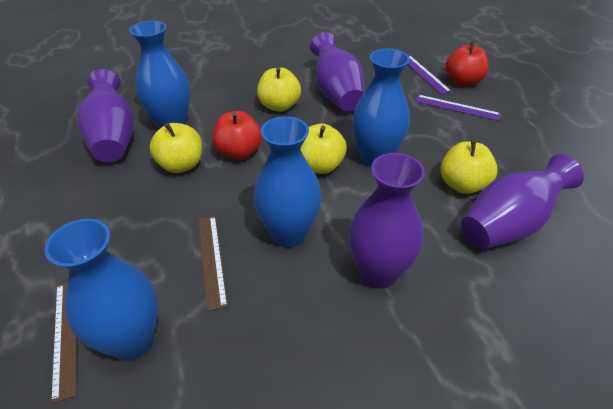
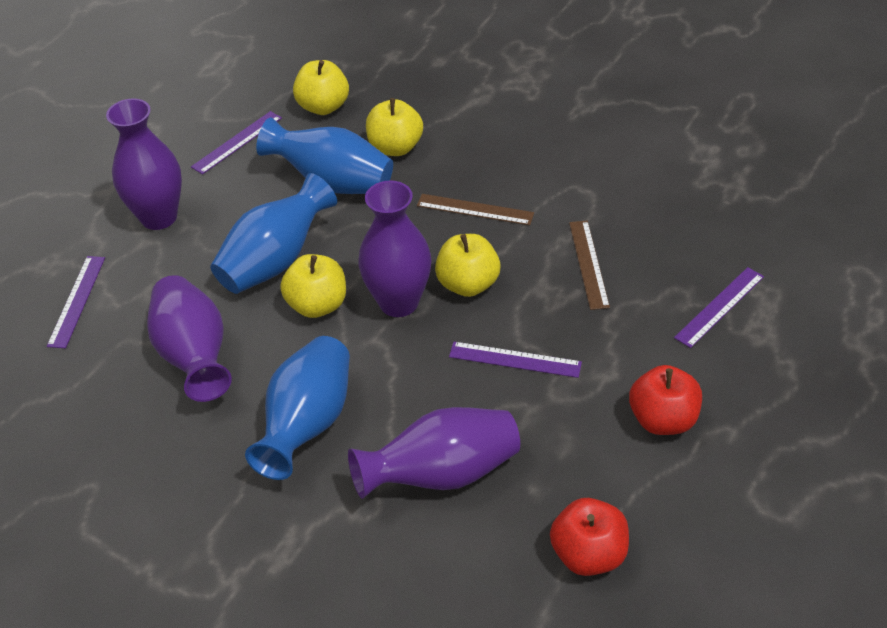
blue vase: [44,219,158,361] [130,21,190,129] [253,116,322,247] [353,48,410,166] = 4 -> [210,173,337,294] [245,336,350,480] [256,117,393,194] = 3
purple ruler: [407,55,452,95] [415,95,501,121] = 2 -> [47,256,105,348] [191,111,282,174] [449,342,582,378] [674,267,764,348] = 4

